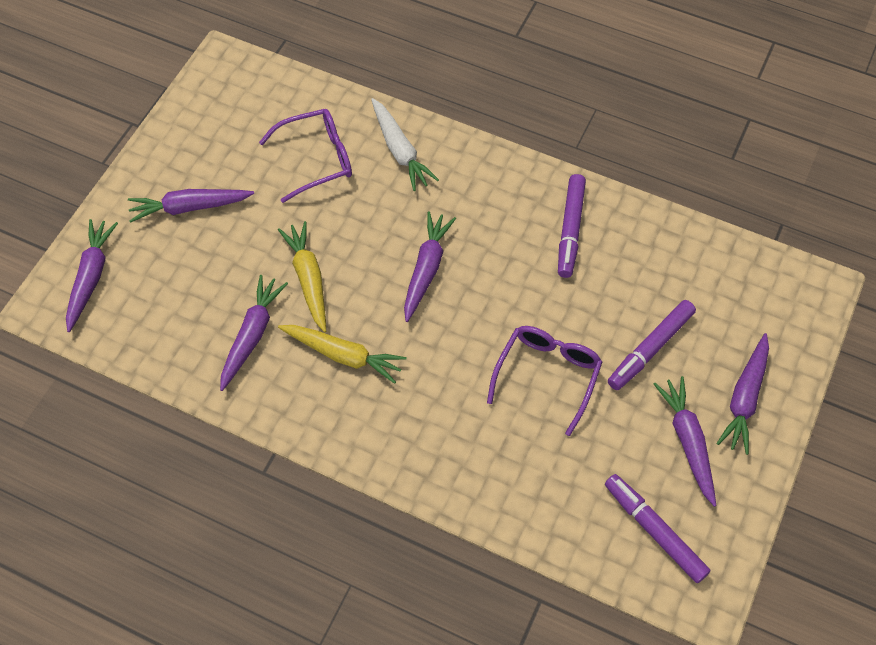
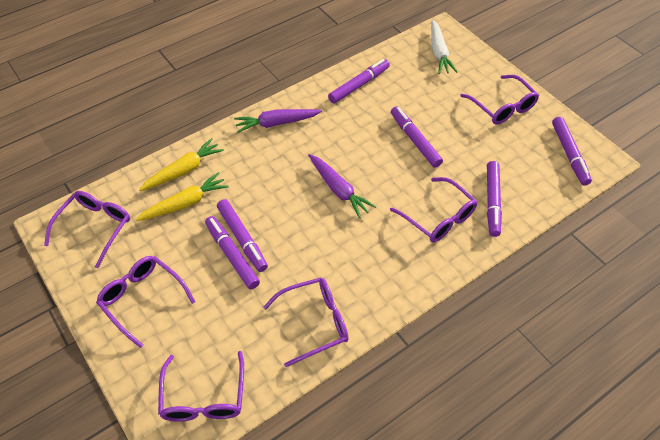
purple carrot: [66,219,118,332] [128,189,254,223] [220,275,288,391] [404,211,456,322] [654,376,716,507] [716,333,769,455] = 6 -> [234,109,322,133] [308,154,376,218] = 2
purple glasses: [259,109,352,203] [487,326,602,436] = 2 -> [44,191,130,268] [96,256,196,348] [158,351,244,422] [263,277,349,367] [390,177,477,242] [460,75,539,124] = 6
purple marker: [558,174,586,278] [605,474,711,583] [608,300,696,390] = 3 -> [205,216,260,289] [217,199,268,272] [328,59,390,104] [391,106,443,168] [487,161,502,237] [552,117,592,186] = 6

